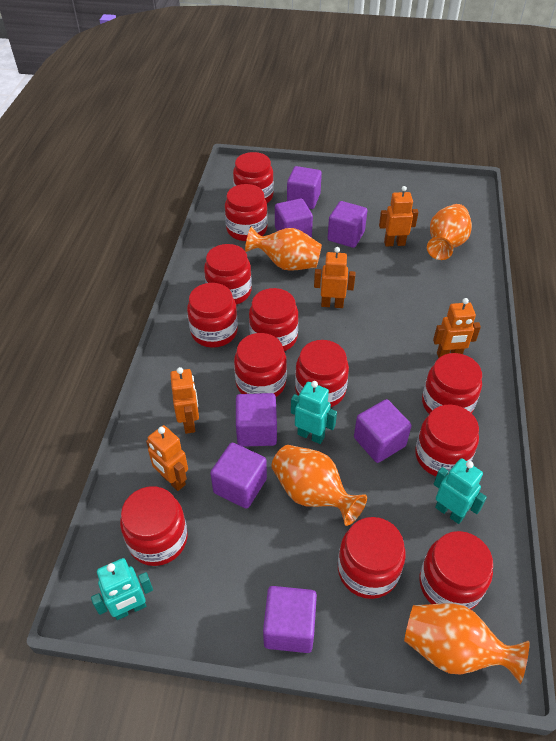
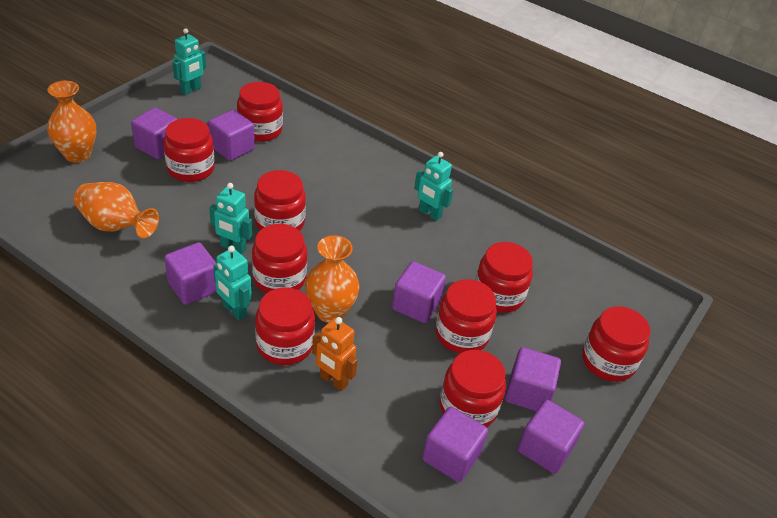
orange robot: [146,425,188,491] [170,367,199,434] [314,247,355,308] [379,186,418,246] [433,298,481,358] = 5 -> [312,317,358,391] = 1
orange vase: [245,226,322,271] [271,445,367,526] [404,604,529,684] [427,204,472,260] = 4 -> [47,81,96,163] [74,182,159,238] [305,235,359,323] = 3
red jar: [120,486,188,566] [187,283,238,348] [204,244,252,305] [225,184,268,241] [233,152,274,203] [234,333,287,397] [249,288,298,351] [295,340,349,407] [338,517,406,599] [415,405,479,476] [419,531,493,610] [422,353,482,414] = 12 -> [164,118,215,182] [237,82,283,142] [252,224,307,293] [254,170,306,231] [255,287,315,365] [435,279,497,353] [440,350,506,427] [475,242,533,313] [582,306,650,382] = 9
turquoise robot: [91,558,153,620] [291,381,337,444] [434,458,487,524] = 3 -> [172,28,206,95] [209,183,252,254] [213,246,252,320] [414,152,453,221] = 4

